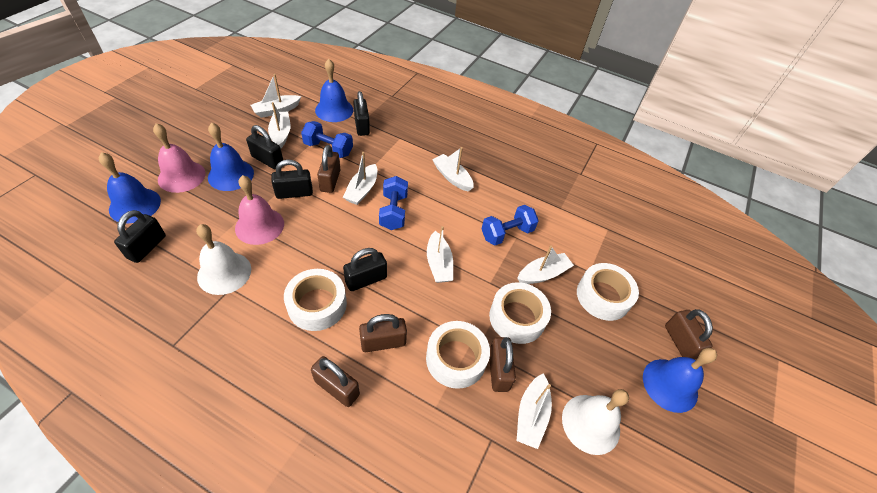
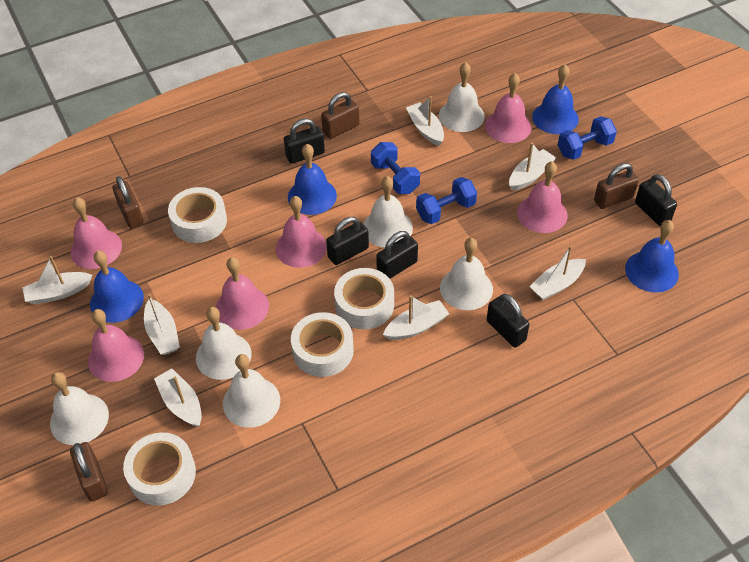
brown padlock: [311,356,360,407] [317,145,341,193] [359,314,407,352] [489,337,516,392] [665,309,713,359] = 5 -> [70,442,108,501] [112,176,144,228] [321,92,360,139] [594,163,639,209] = 4
pink bell: [153,123,206,193] [235,175,284,245] = 2 -> [70,197,122,269] [88,309,144,382] [216,257,269,330] [276,196,327,268] [485,73,531,143] [517,161,568,233] = 6
white bell: [196,224,251,295] [562,389,629,455] = 2 -> [50,372,109,445] [196,307,252,380] [223,354,280,428] [363,176,413,248] [439,62,485,132] [440,238,493,310] = 6

